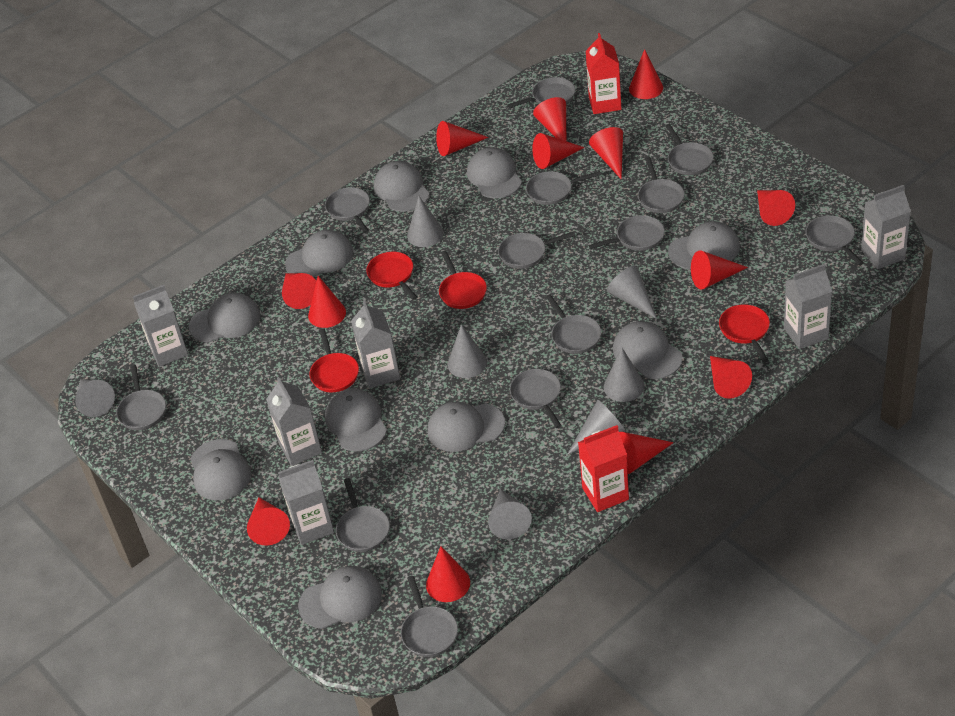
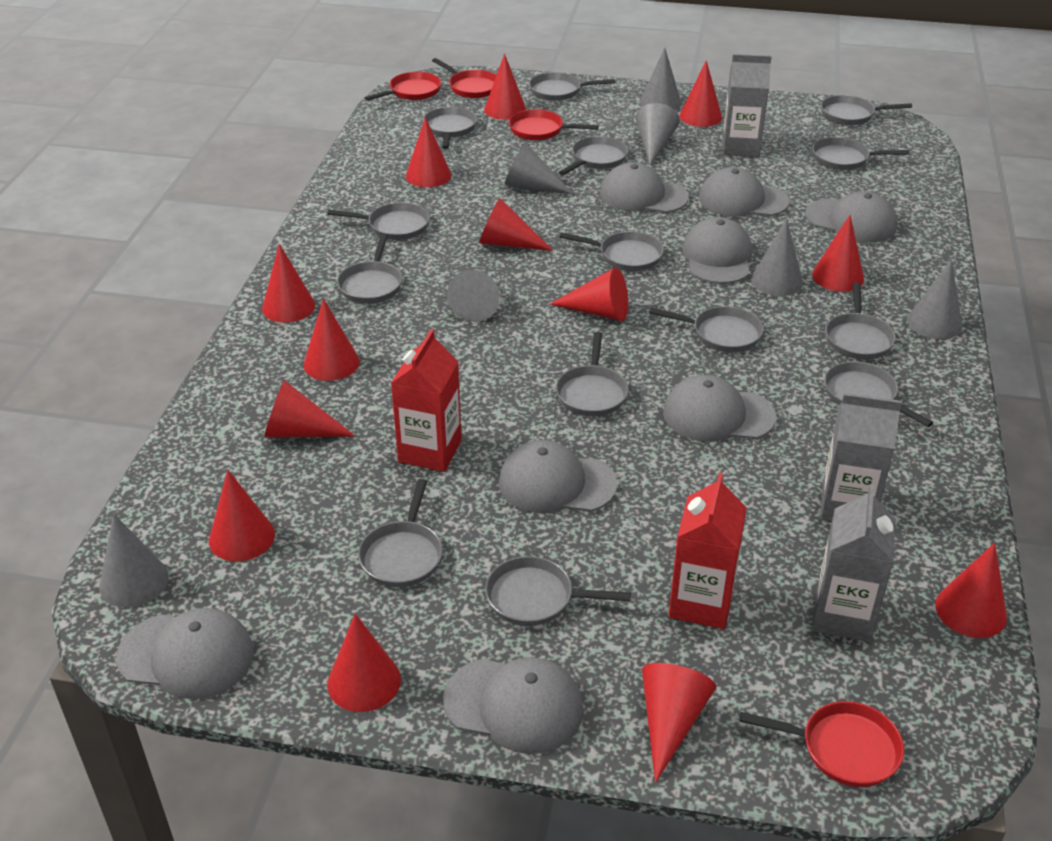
grey cap: [189,293,261,343] [190,439,251,500] [285,230,353,277] [298,566,382,629] [325,388,387,451] [374,161,430,212] [428,402,505,452] [467,147,522,198] [613,321,683,379] [668,221,740,270] = 10 -> [116,608,254,699] [443,657,583,754] [499,440,617,513] [600,162,689,213] [663,375,776,442] [682,217,753,284] [699,167,789,217] [805,191,897,243] = 8
grey carton: [133,285,188,367] [266,377,322,466] [278,460,334,545] [351,300,400,388] [784,264,832,349] [861,185,911,269] = 6 -> [723,54,772,157] [812,485,896,642] [820,393,902,521] = 3
grey pan: [116,365,166,430] [325,187,370,233] [336,478,390,552] [401,576,458,657] [498,231,575,269] [508,77,575,108] [510,369,562,428] [526,171,601,205] [546,294,601,354] [589,215,665,251] [638,157,684,213] [665,124,714,175] [806,215,863,265] = 13 -> [327,202,430,240] [337,233,403,304] [358,479,443,587] [423,107,477,149] [485,556,631,626] [529,72,616,101] [556,332,629,416] [559,136,628,175] [560,231,664,271] [649,306,764,352] [812,137,910,170] [821,95,912,125] [824,361,933,427] [825,283,896,360] = 14

